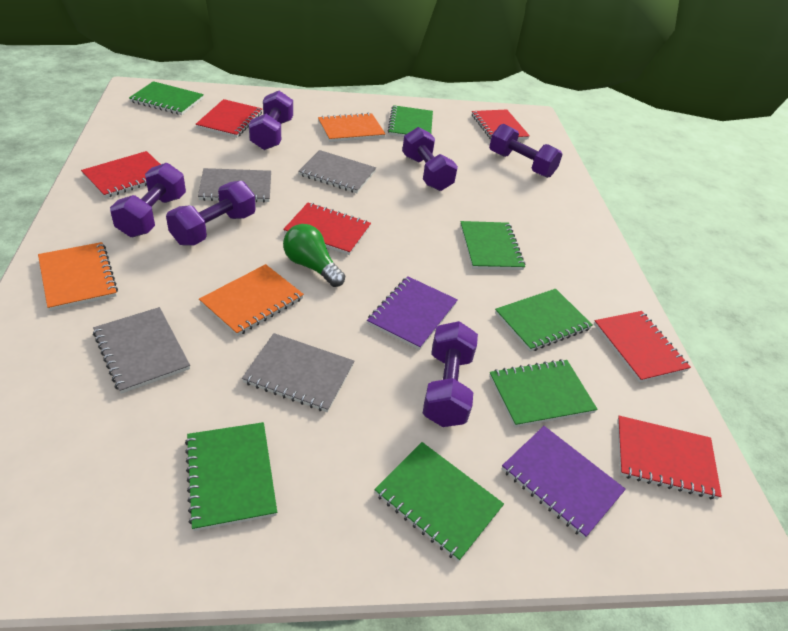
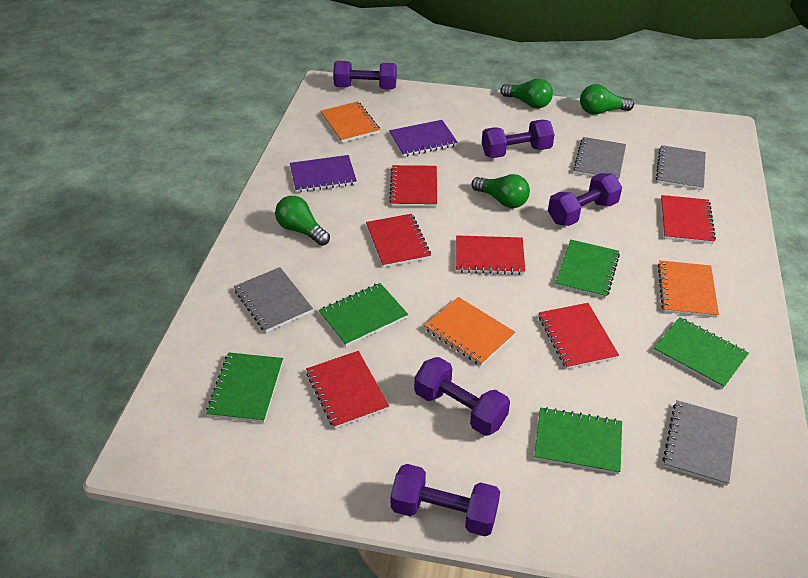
green light bulb: [283,224,345,287] = 1 -> [275,196,330,246] [471,174,530,208] [500,78,553,108] [580,84,634,114] = 4
green notebook: [129,81,204,115] [185,422,277,531] [374,442,504,562] [388,105,433,137] [460,221,525,270] [489,359,598,427] [495,289,593,352] = 7 -> [206,353,283,423] [319,283,408,346] [534,407,622,474] [555,239,620,299] [654,317,749,389] = 5
purple dumbbell: [110,163,186,237] [166,181,256,245] [249,91,293,150] [402,127,458,191] [423,321,478,427] [489,124,563,178] = 6 -> [333,61,397,89] [390,464,500,536] [414,357,510,436] [482,120,555,158] [548,173,622,226] = 5

